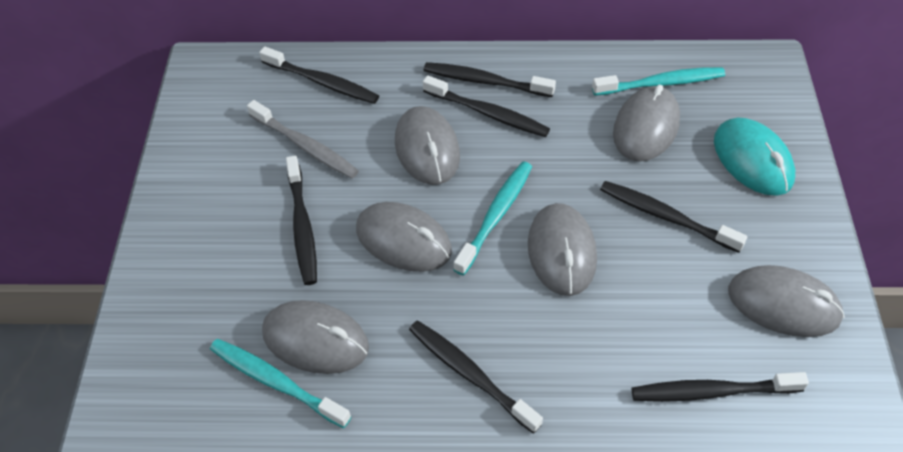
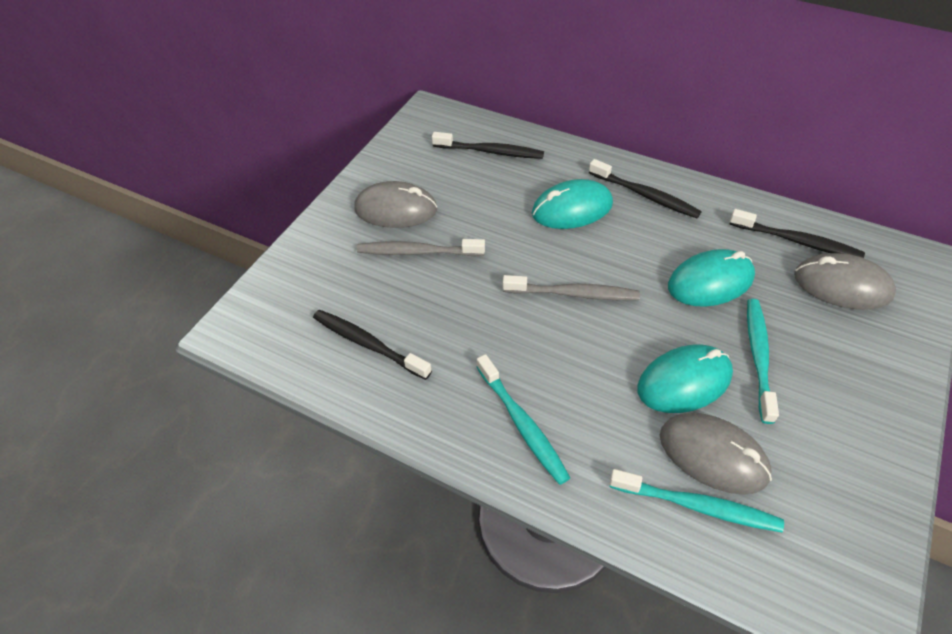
black toothbrush: [259,46,379,104] [286,156,317,285] [409,320,543,433] [423,62,556,97] [423,75,550,137] [600,181,747,253] [632,372,809,402] = 7 -> [313,310,432,380] [432,132,544,159] [589,159,702,218] [729,209,865,258] = 4
grey mouse: [262,300,369,374] [356,202,452,272] [395,106,460,185] [528,203,597,296] [613,85,680,161] [728,265,844,337] = 6 -> [354,181,438,228] [660,413,772,495] [794,253,896,310] = 3
grey toothbrush: [247,100,359,179] = 1 -> [357,239,485,256] [503,275,640,300] = 2
turquoise mouse: [714,117,795,196] = 1 -> [532,179,613,229] [637,345,733,413] [668,249,755,307] = 3

